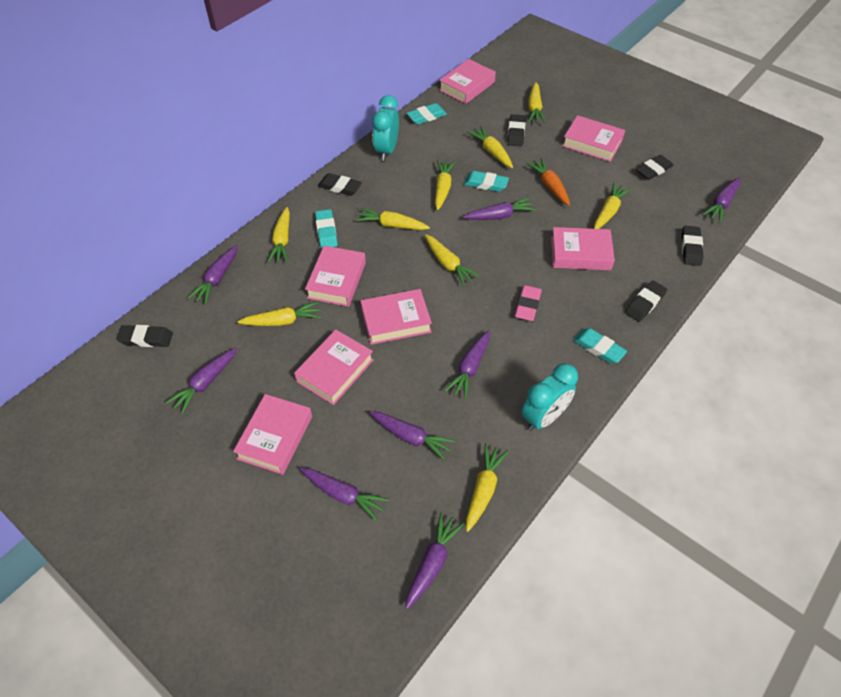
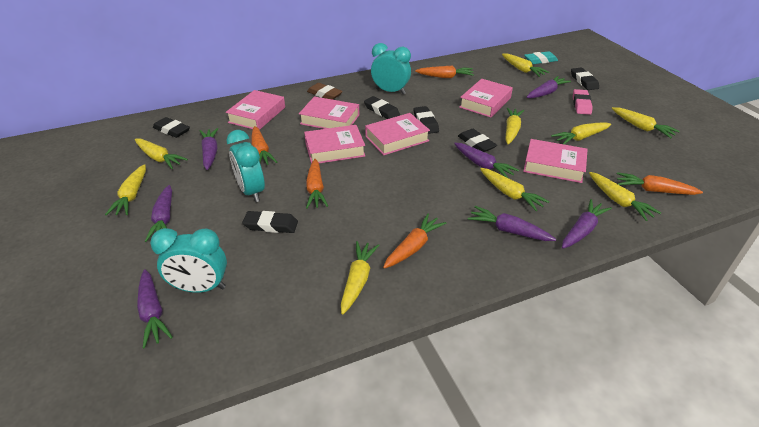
brown eraser: none = 0 -> [307,83,343,100] = 1
orange carrot: [526,158,570,206] = 1 -> [251,126,277,165] [306,159,328,209] [383,214,446,269] [415,66,474,78] [617,172,703,195] = 5
pink book: [233,394,312,475] [294,330,374,405] [305,246,366,307] [361,289,432,345] [439,59,496,104] [551,227,615,270] [562,115,625,162] = 7 -> [226,90,285,130] [299,96,359,129] [304,125,365,163] [365,113,430,155] [459,79,513,118] [523,139,588,183] = 6
purple carrot: [165,348,237,415] [188,245,238,304] [300,468,389,521] [370,411,456,460] [405,513,464,609] [444,330,490,399] [463,197,536,220] [702,177,741,223] = 8 -> [137,269,173,348] [145,185,172,242] [200,128,218,170] [454,143,519,178] [468,206,556,241] [526,76,571,98] [562,199,612,249] = 7
turquoise clock: [372,95,399,161] [521,363,578,431] = 2 -> [150,228,227,293] [227,130,265,202] [371,43,411,94] = 3
turquoise eraser: [315,209,338,248] [407,103,447,124] [464,171,509,192] [573,328,627,364] = 4 -> [524,51,558,64] = 1

